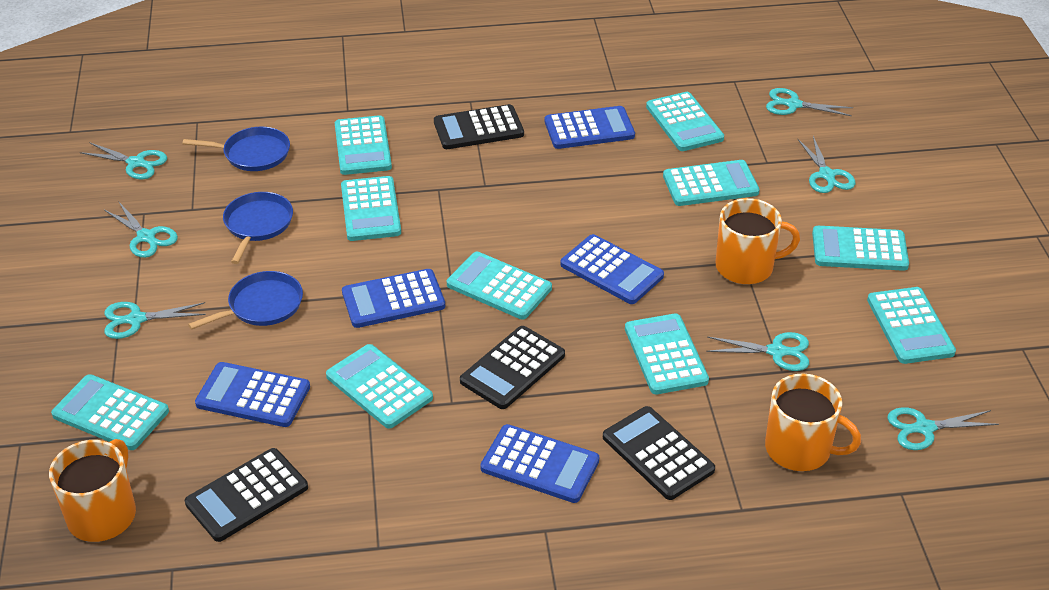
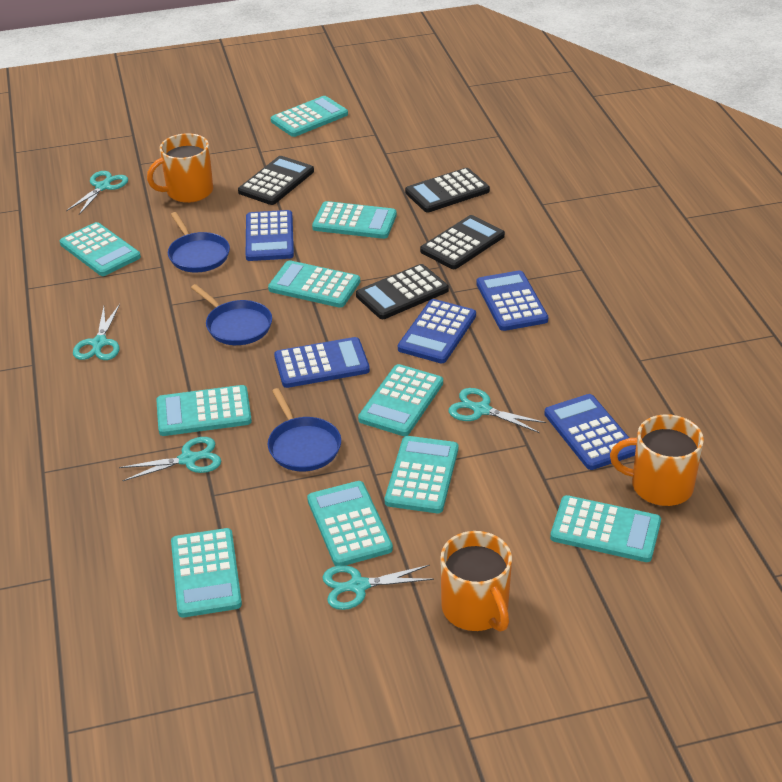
turquoise scissors: [80,142,167,179] [104,201,178,258] [104,302,206,339] [706,332,809,371] [766,88,853,116] [798,136,855,193] [887,407,999,450] = 7 -> [66,171,128,215] [73,304,120,360] [119,437,221,481] [322,565,434,610] [449,388,546,433] = 5

